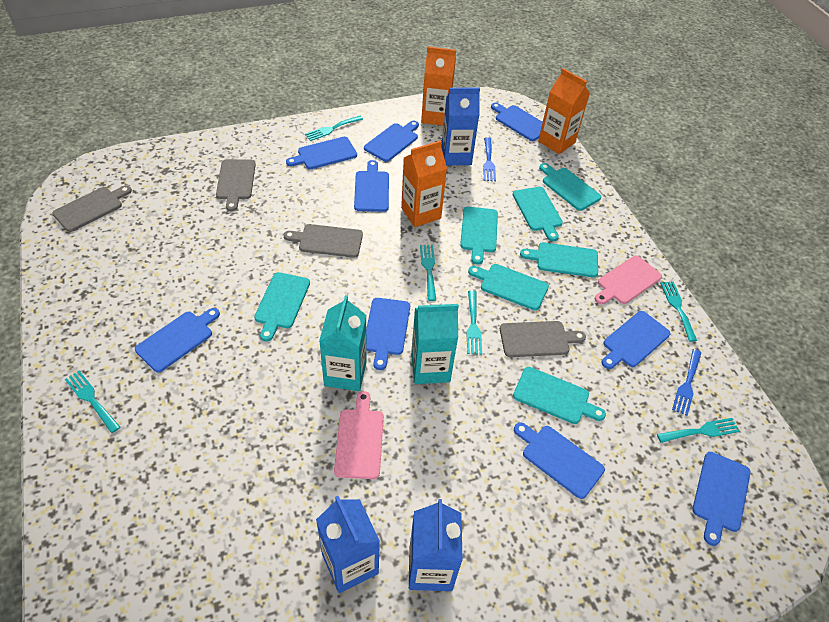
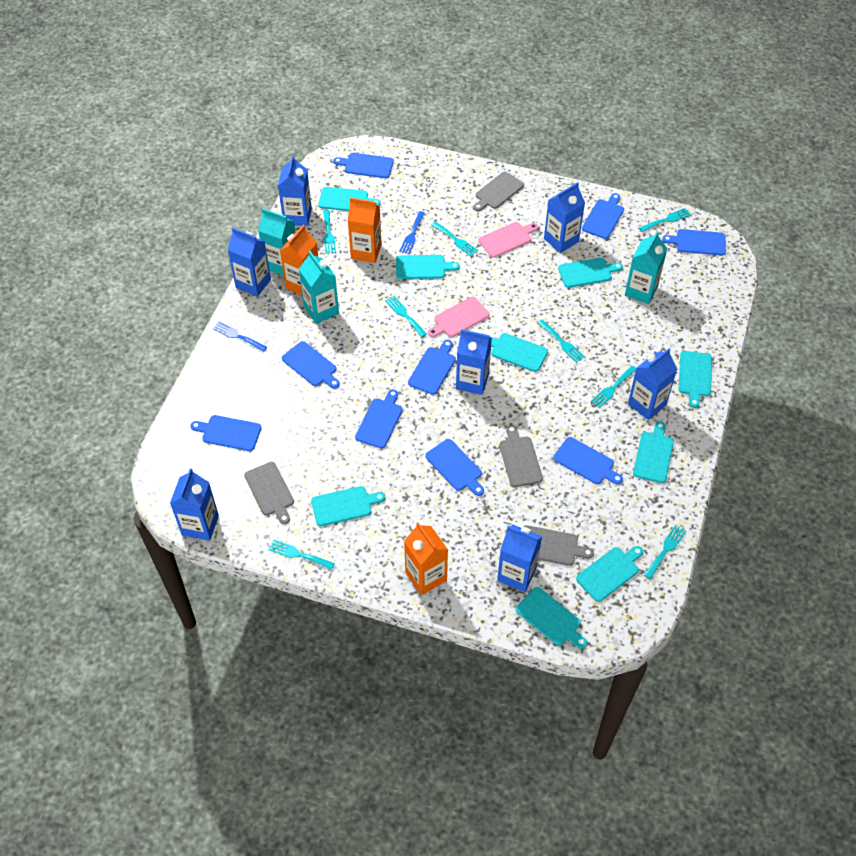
blue carton: [316,496,380,593] [409,499,463,591] [441,88,480,165] = 3 -> [170,468,219,541] [228,228,271,297] [278,155,312,226] [456,329,492,395] [497,525,542,592] [544,182,585,253] [628,348,677,420] = 7
turquoise carton: [319,295,367,391] [411,303,459,384] = 2 -> [258,209,295,276] [299,251,339,324] [625,231,668,304] = 3
turquoise cutting board: [254,272,310,342] [460,207,498,265] [468,264,549,310] [513,187,563,241] [513,367,606,424] [520,242,598,278] [539,163,602,211] = 7 -> [311,486,385,526] [318,187,380,211] [396,255,460,279] [489,333,548,372] [516,587,587,649] [558,258,623,288] [576,546,643,602] [633,421,674,483] [679,351,712,408] = 9
turquoise fork: [65,371,120,433] [305,116,363,141] [420,245,436,301] [466,291,482,355] [657,418,740,443] [660,282,697,342] = 6 -> [268,539,335,570] [323,210,336,253] [385,296,427,337] [432,222,478,256] [538,320,585,363] [591,366,636,408] [639,208,691,232] [644,525,686,579] = 8

